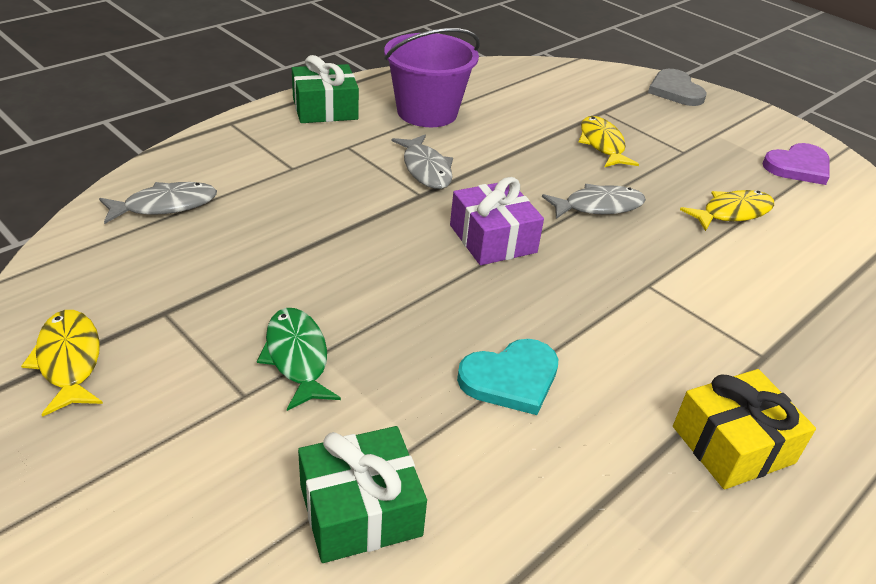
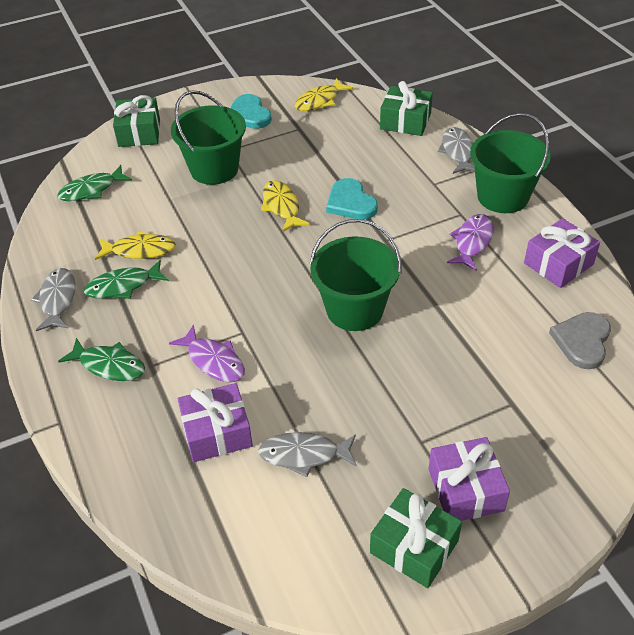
green bucket: none = 0 -> [171,91,246,185] [310,219,402,331] [470,113,551,213] = 3
green fish: [257,308,341,411] = 1 -> [57,165,132,201] [58,338,145,381] [84,260,169,299] = 3
green gift: [292,55,359,123] [298,426,427,563] = 2 -> [113,95,160,147] [370,488,462,588] [380,81,433,136] = 3
purple bucket: [384,28,480,127] = 1 -> none = 0
purple fish: none = 0 -> [169,325,245,382] [447,214,494,271] = 2
purple gift: [450,177,544,265] = 1 -> [178,383,253,462] [429,437,510,521] [524,218,600,288] = 3
purple heart: [762,143,830,185] = 1 -> none = 0
turquoise heart: [457,339,558,415] = 1 -> [230,94,272,129] [326,178,378,220] = 2
yellow gift: [673,369,816,490] = 1 -> none = 0

